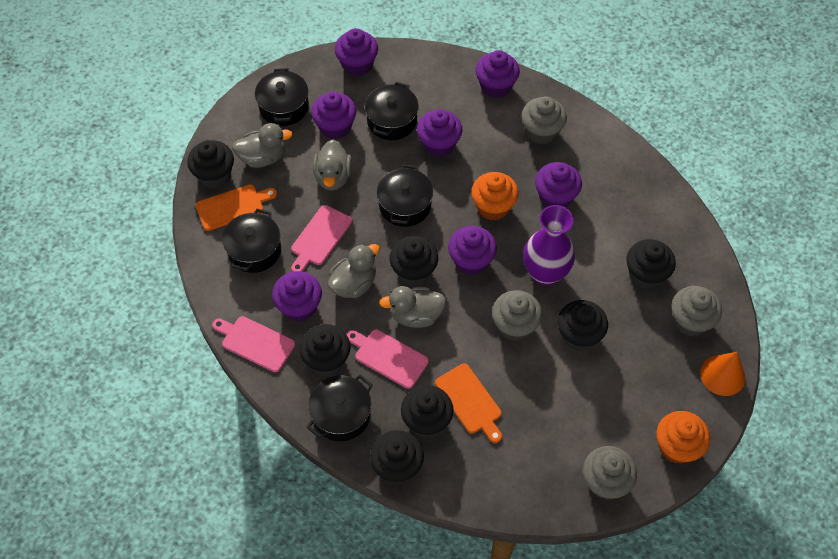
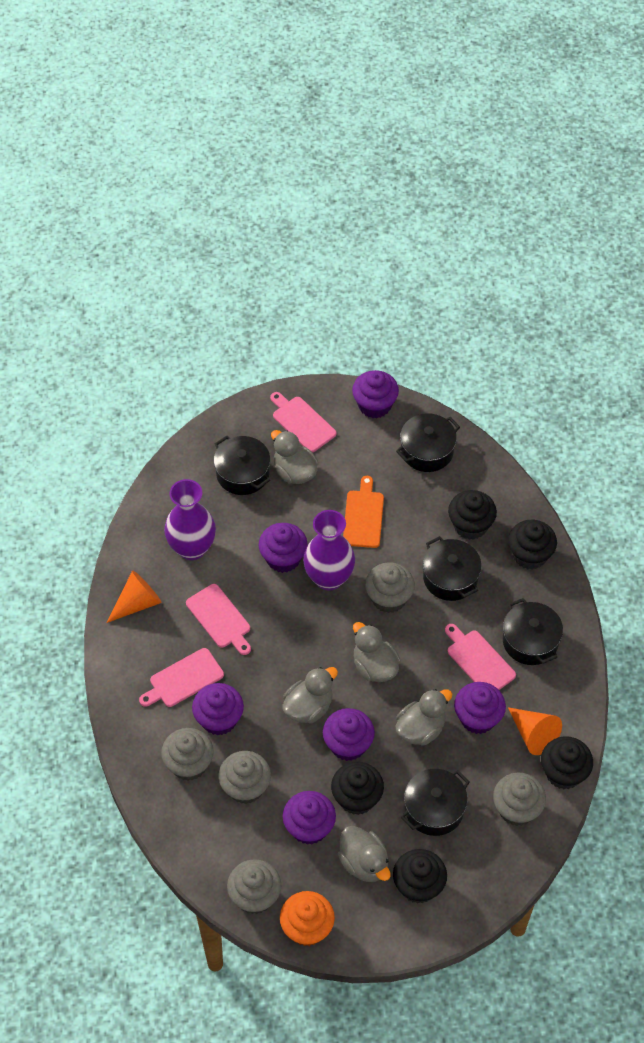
black cupcake: [187,140,234,188] [299,324,350,376] [370,430,424,483] [390,236,438,286] [401,385,454,437] [558,300,608,351] [627,239,676,289] = 7 -> [331,762,384,815] [393,849,447,904] [448,490,497,540] [508,520,557,570] [541,736,593,789] = 5
grey cupcake: [492,290,542,341] [521,97,567,144] [583,446,637,500] [672,286,722,337] = 4 -> [161,728,214,781] [219,751,271,804] [227,859,282,914] [365,562,415,613] [493,773,546,826] = 5
grey duck: [232,123,293,168] [313,140,352,191] [328,244,380,298] [379,286,446,328] = 4 -> [271,430,318,484] [283,667,338,724] [338,826,391,882] [353,622,401,682] [396,689,452,746] = 5
orange cone: [700,352,745,396] = 1 -> [107,570,162,623] [508,707,562,755] = 2
orange cupcake: [471,172,519,220] [656,411,710,464] = 2 -> [280,891,335,946] = 1
orange cutting board: [196,184,277,231] [435,363,502,443] = 2 -> [343,476,384,548] = 1
pink cutting board: [212,316,295,372] [291,205,352,272] [346,329,429,389] = 3 -> [139,648,224,707] [186,584,251,655] [270,392,336,452] [445,624,516,690] = 4
purple cupcake: [272,271,322,322] [311,92,356,139] [335,28,378,76] [417,109,462,157] [448,226,497,275] [476,50,520,98] [535,162,582,208] = 7 -> [192,683,244,736] [259,523,308,573] [283,791,336,845] [323,708,375,761] [352,370,399,418] [454,682,506,734] = 6
purple vase: [523,205,575,286] = 1 -> [164,479,216,560] [303,510,355,591] = 2

